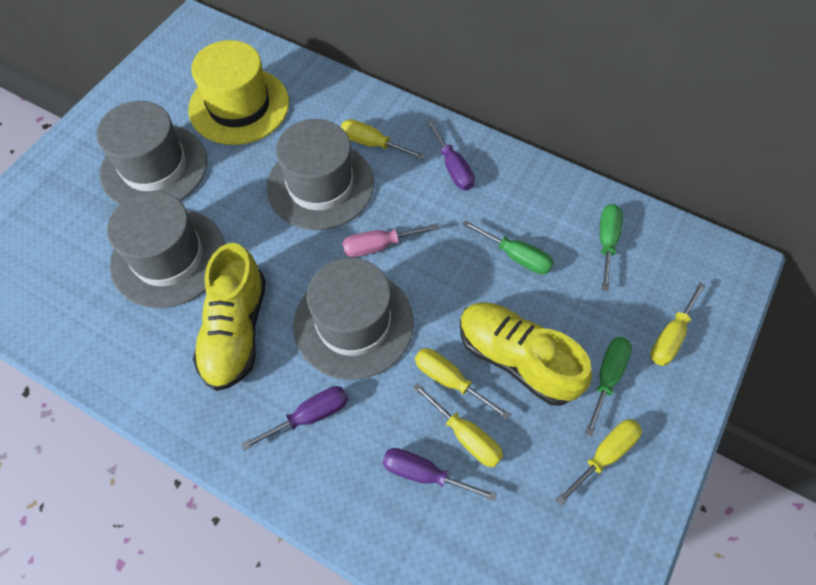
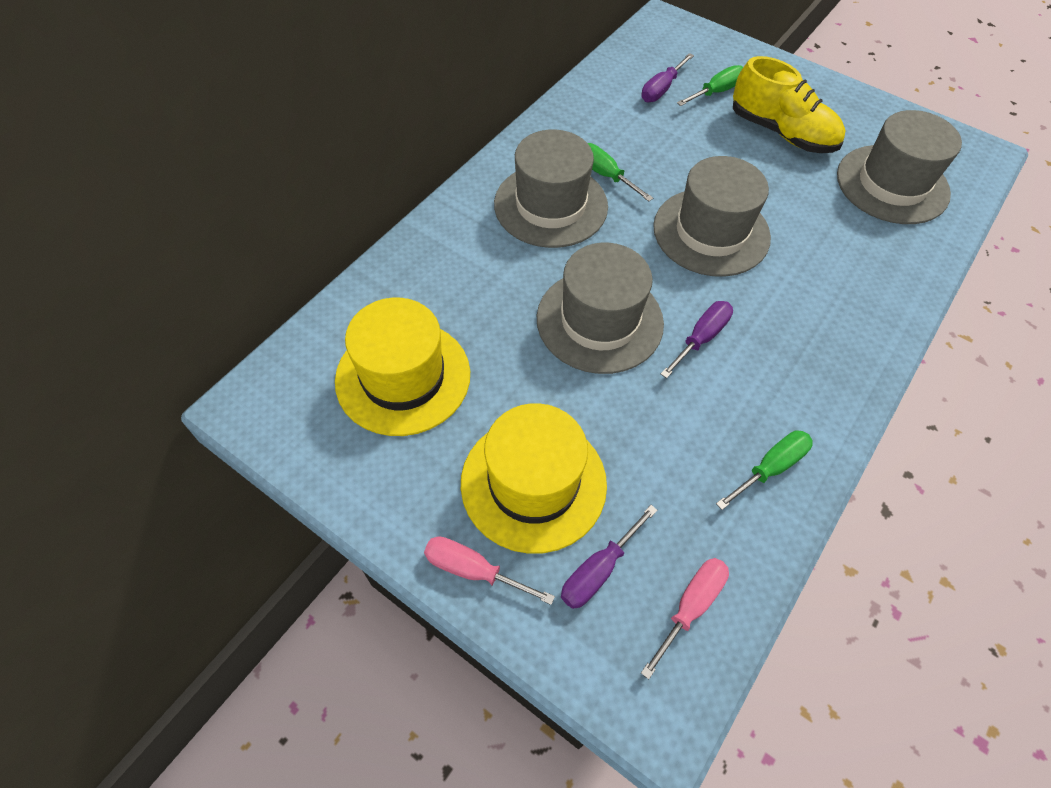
pink screwdriver: [342,223,439,257] = 1 -> [424,536,555,605] [641,558,729,680] = 2
yellow hat: [188,40,289,145] = 1 -> [335,298,470,436] [461,403,607,554] = 2
yellow screwdriver: [341,119,425,159] [413,382,503,467] [415,348,511,420] [556,419,642,506] [650,282,706,366] = 5 -> none = 0
yellow shoe: [193,243,266,391] [460,302,592,406] = 2 -> [733,56,846,153] = 1

